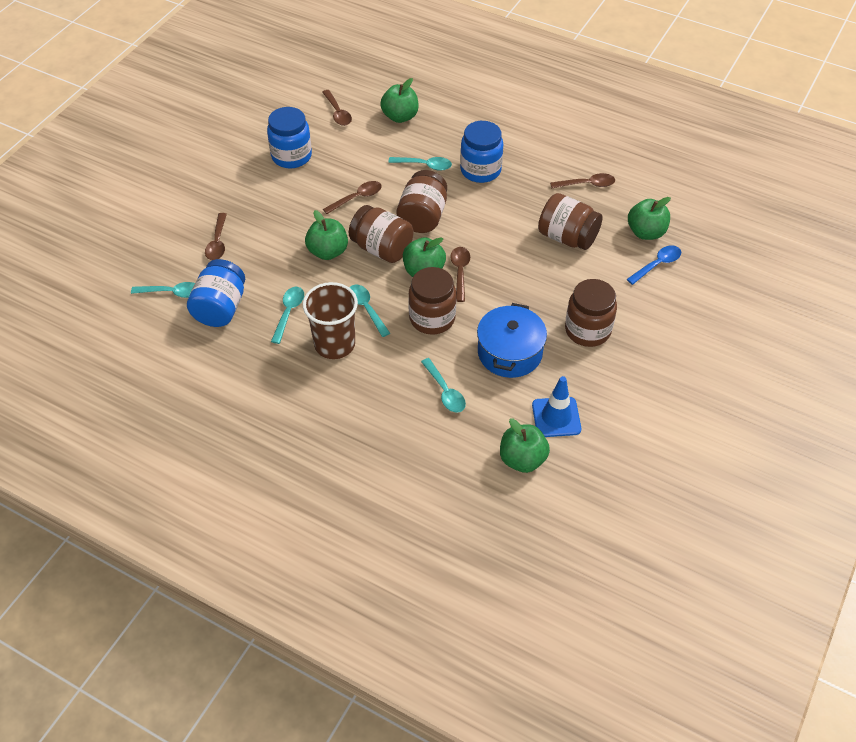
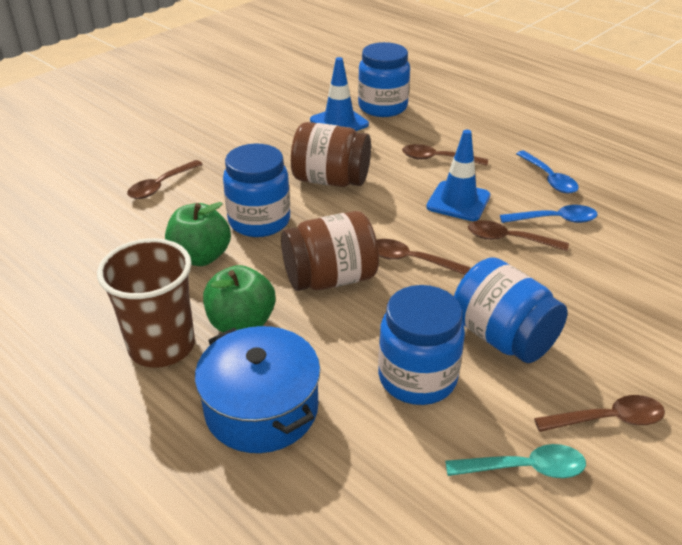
blue jar: [187,259,245,327] [267,107,312,168] [460,121,503,183] = 3 -> [223,143,290,237] [358,42,410,117] [378,285,465,405] [454,257,568,363] = 4
blue spoon: [627,245,681,285] = 1 -> [500,205,598,223] [516,151,579,194] = 2
blue traffic cone: [532,376,581,437] = 1 -> [310,57,369,131] [426,130,490,221] = 2
brown jar: [349,205,414,263] [397,170,447,233] [408,267,456,335] [538,193,602,250] [565,279,617,347] = 5 -> [281,211,379,291] [291,122,371,187] = 2
green apple: [305,210,348,260] [380,78,419,123] [403,237,446,277] [500,418,550,473] [628,197,671,240] = 5 -> [165,202,231,266] [203,265,276,332] = 2
turquoise spoon: [131,282,195,298] [271,287,304,344] [349,284,390,337] [388,157,452,171] [421,358,466,413] = 5 -> [445,444,586,478] = 1

